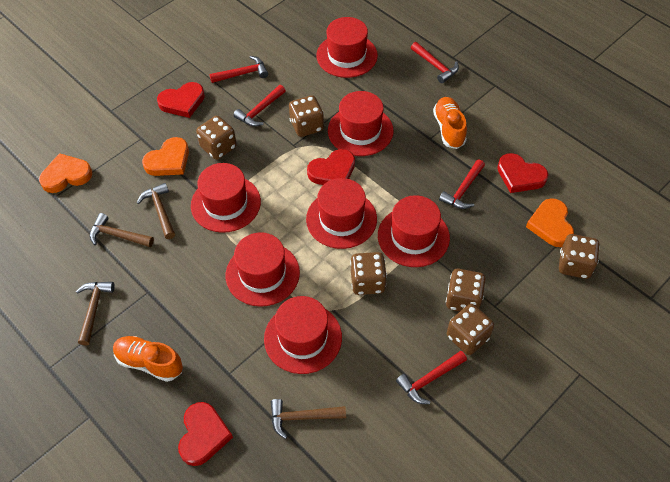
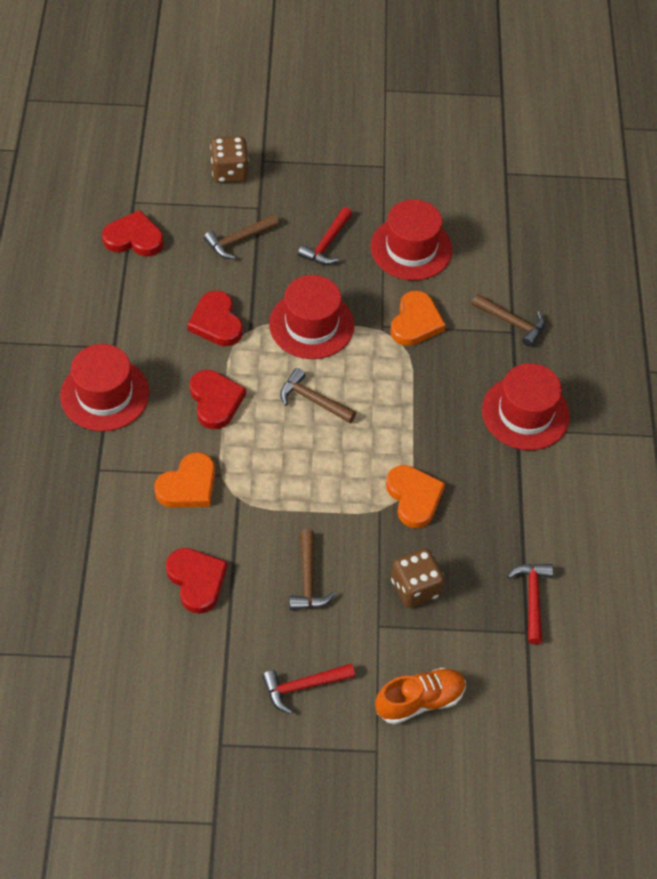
brown dice: [196,116,237,160] [289,95,324,137] [350,252,387,295] [446,269,486,312] [447,304,494,355] [559,234,600,279] = 6 -> [210,136,249,183] [391,549,444,608] = 2
orange shoe: [113,336,183,382] [433,97,467,149] = 2 -> [375,668,466,724] = 1
red hammer: [209,56,268,83] [233,85,286,126] [396,351,467,404] [411,42,459,83] [439,160,485,209] = 5 -> [262,663,355,714] [298,207,352,265] [507,564,553,644] = 3
red hat: [191,163,261,233] [226,232,300,307] [264,296,342,374] [306,178,377,249] [316,17,378,78] [328,91,394,156] [378,195,450,267] = 7 -> [60,344,149,431] [269,275,354,359] [370,199,452,280] [482,363,570,450] = 4

